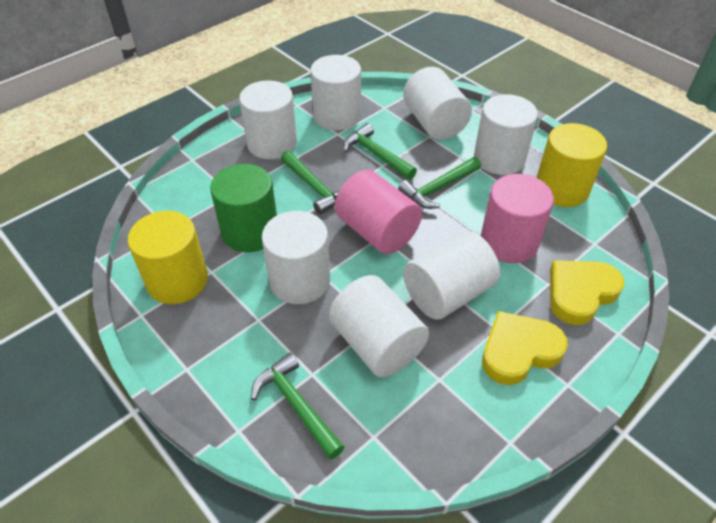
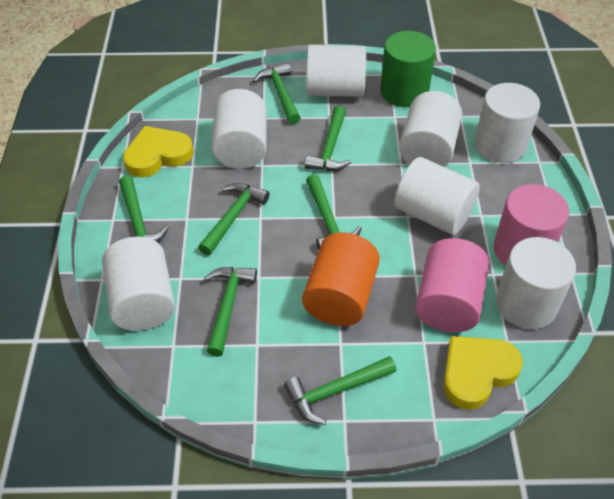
green hammer: [251,353,344,460] [281,151,339,214] [343,123,417,180] [398,157,481,209] = 4 -> [119,176,169,242] [198,183,269,255] [204,267,257,357] [253,63,300,124] [284,356,396,425] [305,106,351,171] [306,174,362,250] = 7
orange cylinder: none = 0 -> [302,232,380,326] = 1
yellow cylinder: [128,211,208,304] [537,123,607,207] = 2 -> none = 0

